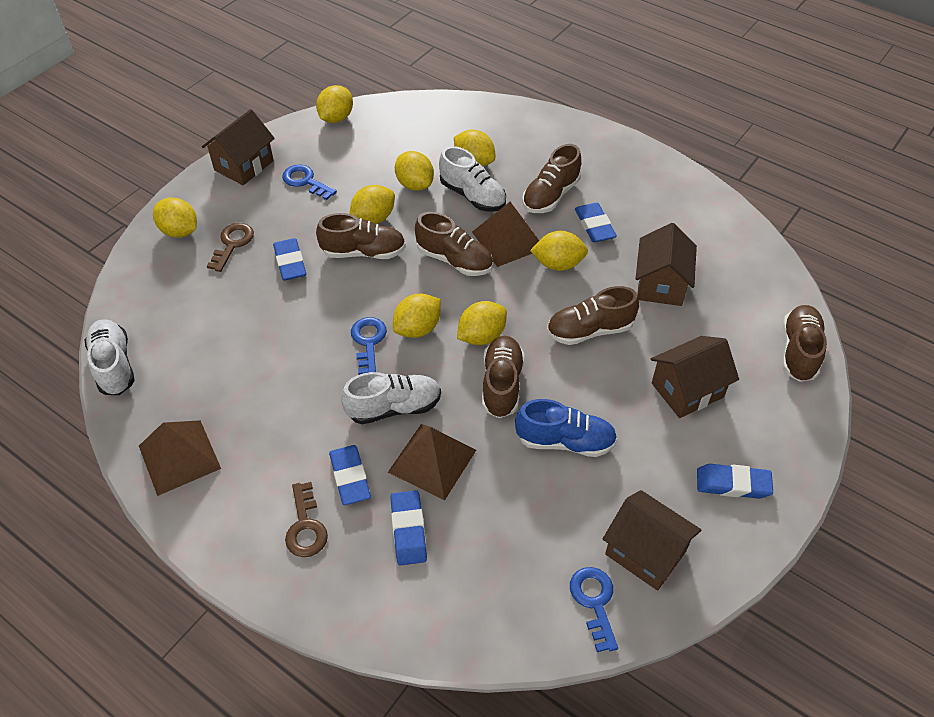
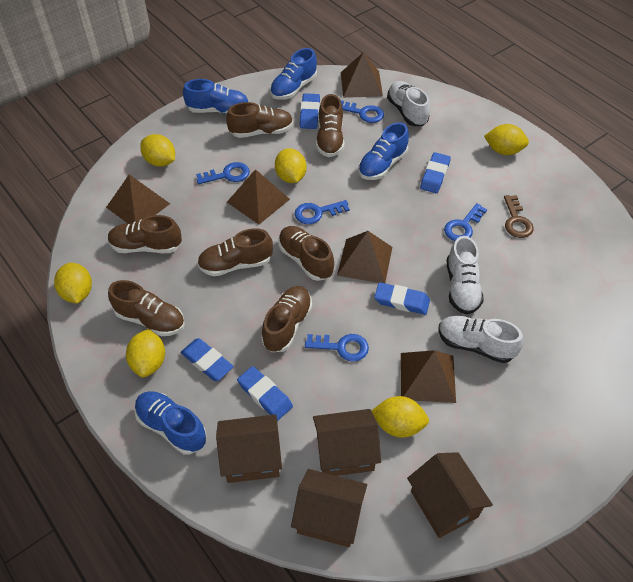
blue key: [282,164,337,200] [351,317,387,375] [570,567,618,652] = 3 -> [196,162,250,184] [294,200,350,224] [305,334,369,362] [341,100,384,123] [444,203,487,241] = 5
blue shoe: [515,399,617,457] = 1 -> [134,391,206,454] [183,79,248,114] [270,48,317,100] [358,122,409,180] = 4
brown key: [207,223,254,272] [285,482,328,557] = 2 -> [504,195,534,238] = 1
brown pyramid: [139,420,221,496] [388,424,476,500] [472,202,539,267] = 3 -> [106,174,170,223] [227,169,290,224] [337,231,392,283] [341,52,383,98] [401,350,456,403] = 5
brown shoe: [316,213,406,259] [415,212,493,276] [482,336,524,418] [522,144,581,213] [547,286,639,345] [782,305,827,382] = 6 -> [108,215,182,253] [108,280,185,336] [197,228,273,276] [226,102,293,138] [261,286,312,352] [278,226,334,281] [316,94,344,157] = 7
yellow lemon: [153,197,197,238] [316,85,353,123] [349,185,395,224] [393,294,441,338] [395,151,434,191] [454,129,495,167] [457,301,507,345] [530,231,588,271] = 8 -> [54,263,92,303] [126,329,165,377] [140,134,175,167] [275,148,306,183] [372,396,429,438] [484,124,529,155] = 6

